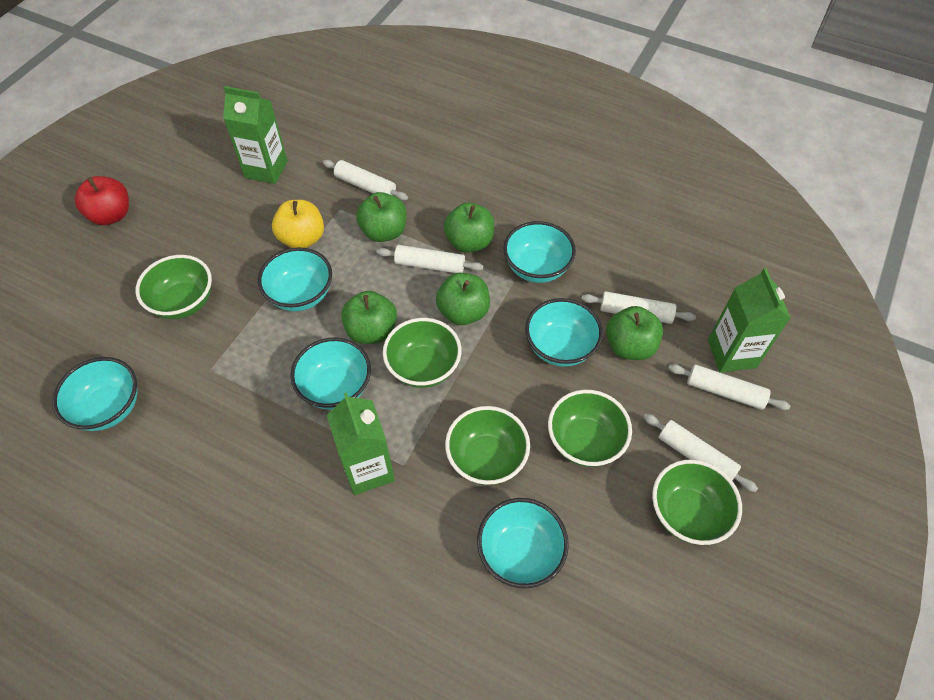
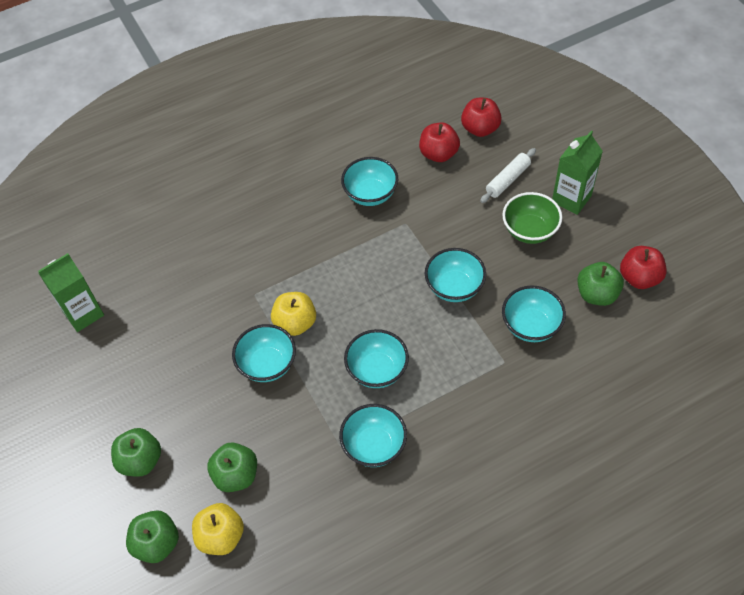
green apple: [341,291,397,344] [356,192,407,242] [436,273,490,325] [444,202,494,253] [606,306,663,360] = 5 -> [111,428,161,477] [126,510,179,563] [207,443,257,492] [577,262,624,306] = 4
green bowl: [136,255,212,319] [383,318,461,388] [445,406,530,485] [548,390,632,467] [652,460,742,545] = 5 -> [502,192,562,244] = 1
green carton: [223,86,288,184] [327,392,395,495] [708,268,791,372] = 3 -> [38,253,104,332] [552,130,603,215] = 2
red apple: [75,176,129,225] = 1 -> [419,123,460,162] [461,98,502,137] [620,246,667,289] = 3
white rolling pin: [322,160,408,201] [376,245,484,273] [581,291,696,324] [643,414,758,492] [668,364,790,410] = 5 -> [480,148,536,203] = 1
yellow apple: [272,200,324,248] = 1 -> [192,503,244,555] [271,292,316,336] = 2

